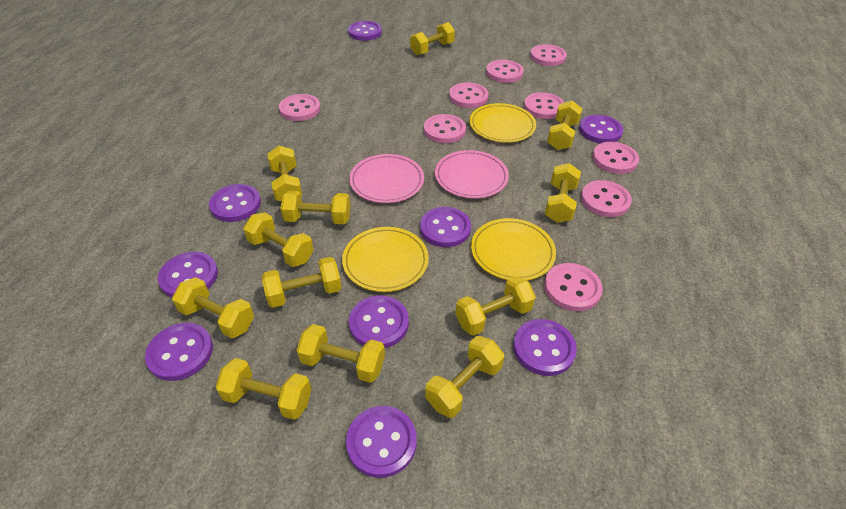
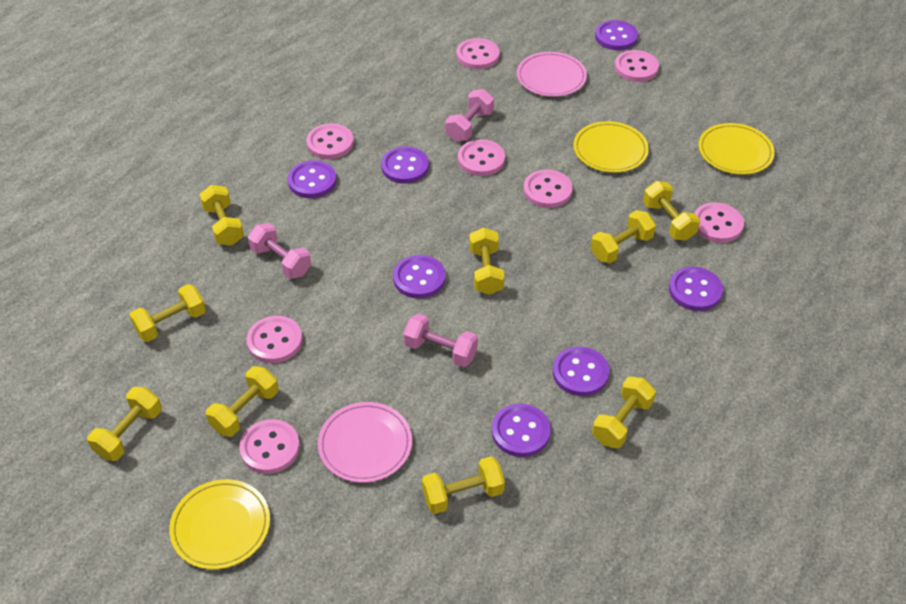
pink button: [279,94,321,121] [424,114,466,143] [449,82,489,108] [486,60,524,83] [524,92,564,119] [530,44,567,66] [544,263,603,311] [581,180,632,217] [592,142,639,174] = 9 -> [239,419,300,474] [246,316,302,363] [306,123,354,159] [457,38,500,69] [458,139,505,176] [523,170,573,208] [615,50,659,82] [694,202,744,243] = 8
pink dumbbell: none = 0 -> [248,223,311,279] [403,314,478,367] [445,89,494,142] = 3
purple button: [145,323,213,381] [158,252,218,297] [209,184,261,222] [346,406,417,478] [348,21,382,41] [349,295,409,348] [420,207,471,247] [513,319,577,376] [579,115,623,143] = 9 -> [288,160,337,198] [381,146,429,184] [393,255,445,299] [492,404,551,457] [553,347,609,396] [595,20,638,50] [669,267,723,311] = 7
yellow dumbbell: [172,277,254,339] [215,358,311,420] [243,212,314,267] [262,257,342,308] [267,146,302,201] [281,191,350,224] [297,324,385,383] [410,22,455,55] [425,336,504,418] [455,276,536,336] [545,163,581,223] [547,101,582,150] = 12 -> [87,387,162,461] [129,284,206,342] [199,185,244,245] [206,366,279,437] [422,456,505,514] [469,227,504,295] [591,210,656,263] [592,376,656,448] [643,181,700,241] = 9

